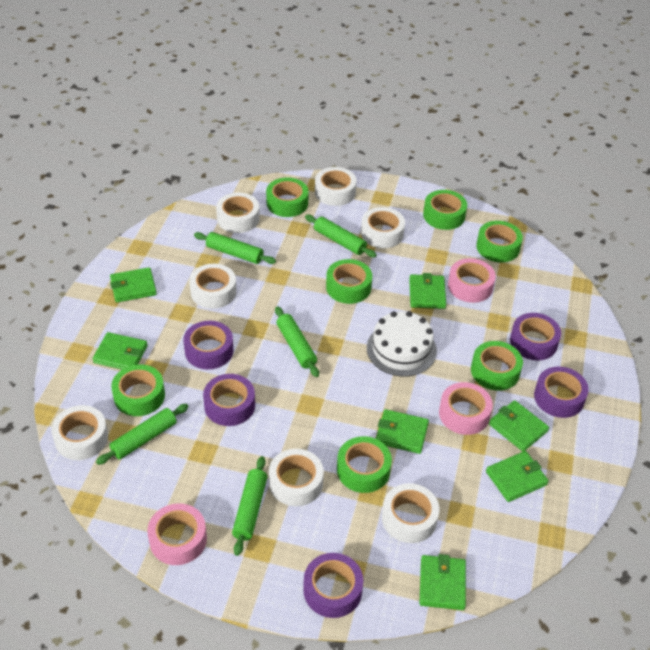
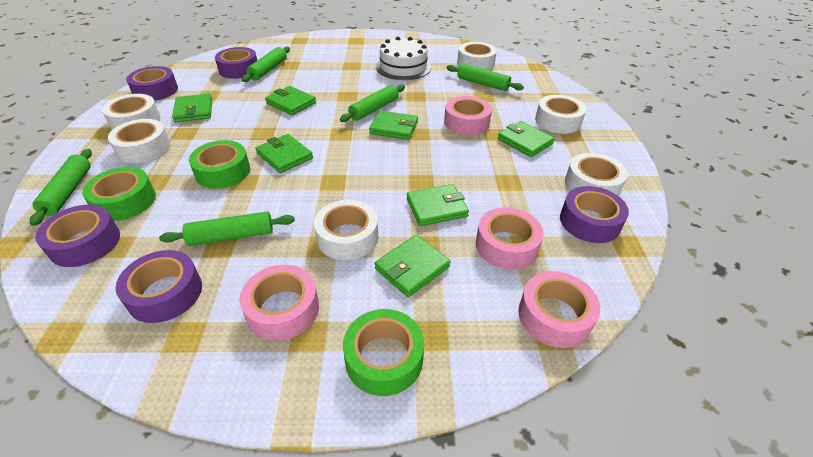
green tape: [111,364,165,416] [266,178,309,217] [326,259,372,304] [337,436,392,493] [423,190,467,230] [471,341,523,391] [476,221,523,263] = 7 -> [82,167,156,221] [189,140,250,189] [343,309,424,396] = 3
pink tape: [147,503,207,565] [439,382,493,435] [448,258,496,303] = 3 -> [239,265,319,341] [444,96,492,136] [476,207,544,269] [518,271,600,348] = 4
white tape: [51,405,108,460] [189,264,237,309] [216,193,260,233] [269,449,324,506] [315,167,357,206] [361,207,405,248] [382,483,439,543] = 7 -> [102,94,161,130] [108,119,171,163] [314,200,378,261] [457,42,497,70] [535,95,586,134] [565,153,628,196] = 6

